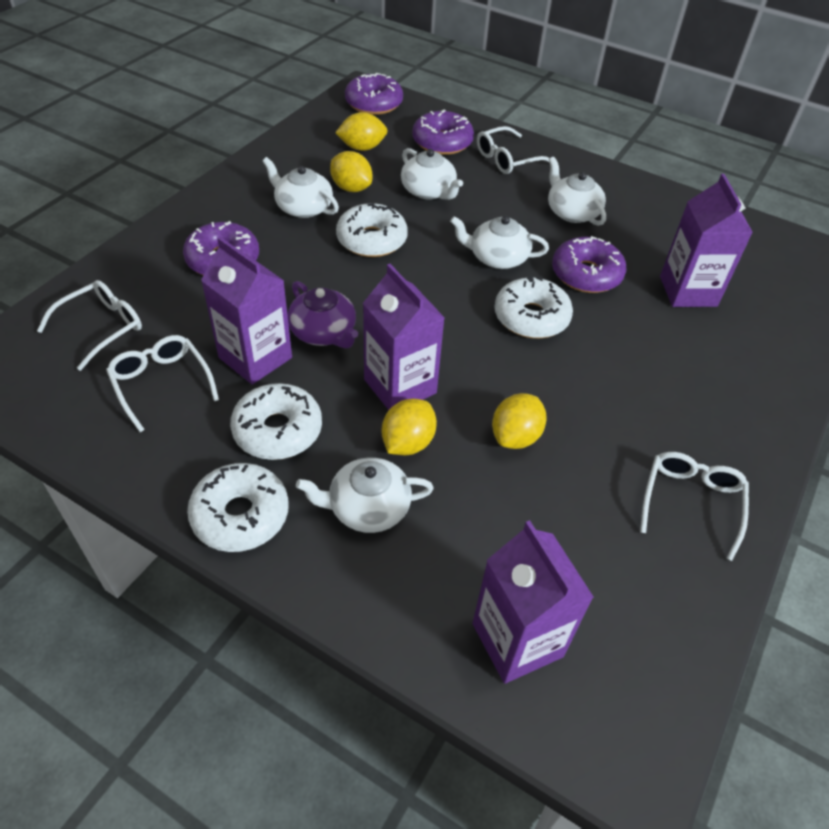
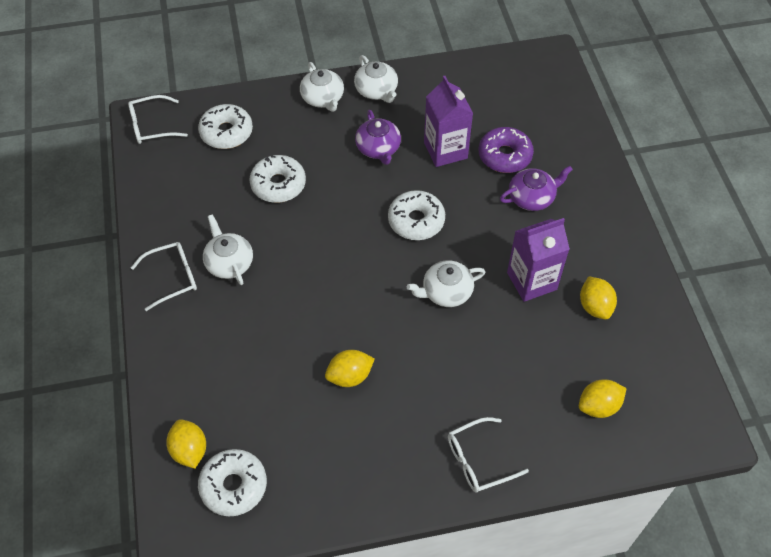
purple carton: [201,237,292,385] [363,264,445,410] [472,520,594,684] [660,174,753,307] = 4 -> [424,76,473,167] [507,218,570,302] = 2
purple donut: [183,221,259,275] [345,73,403,115] [412,109,474,155] [552,236,626,293] = 4 -> [479,127,534,173] = 1
purple teapot: [288,281,358,348] = 1 -> [355,110,401,165] [500,166,573,211] = 2
white glasses: [37,280,142,371] [106,335,219,432] [477,126,549,174] [640,452,749,561] = 4 -> [128,95,188,144] [131,242,197,311] [448,417,529,493] = 3
white teapot: [263,157,339,218] [296,457,434,533] [401,148,463,200] [450,216,549,269] [548,157,606,226] = 5 -> [203,214,253,285] [300,62,344,112] [354,55,398,103] [407,260,485,307] = 4

